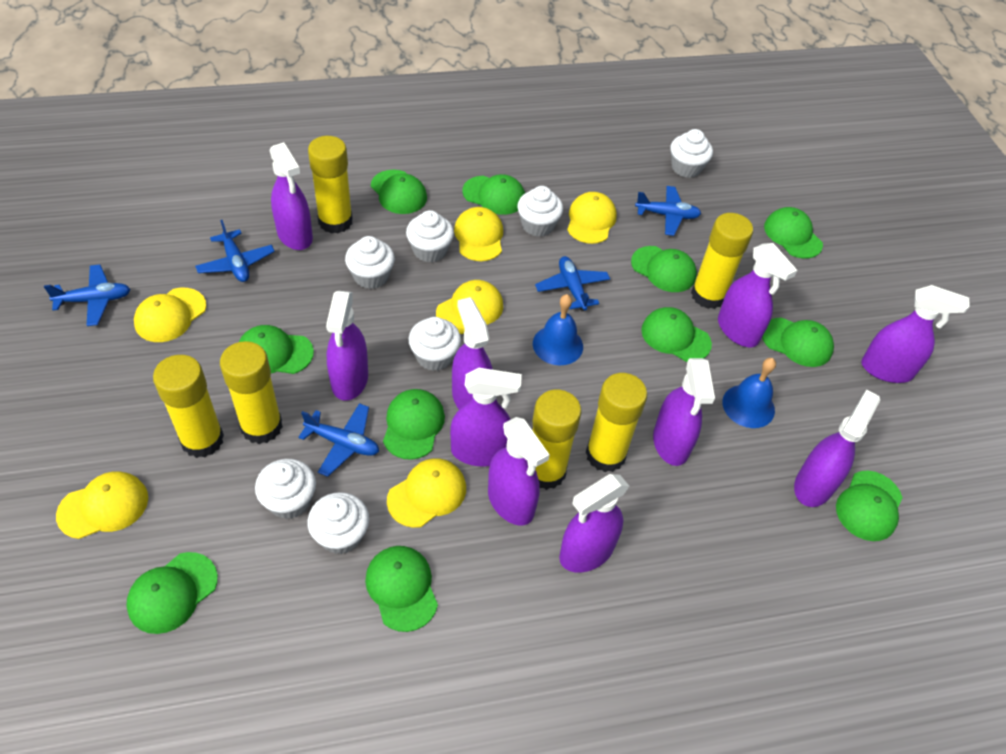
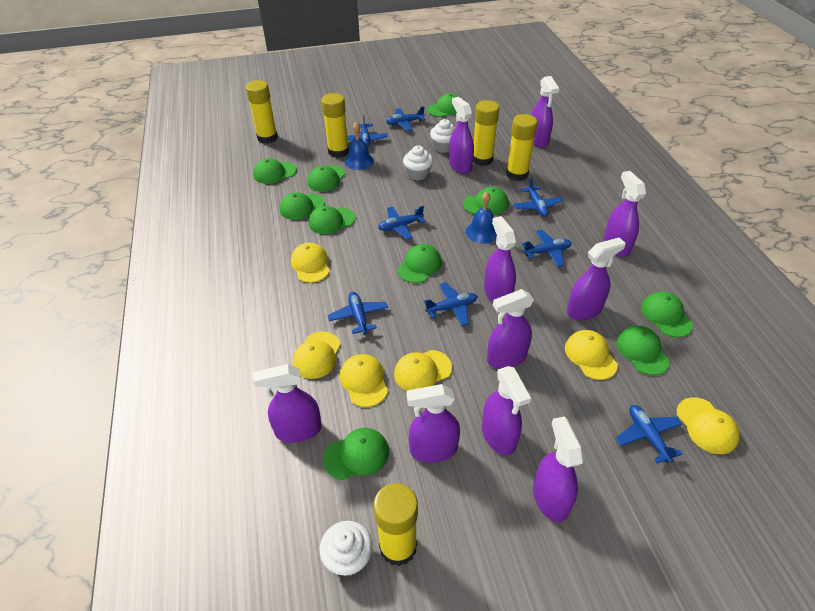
blue plane: [44,265,131,326] [195,220,275,282] [298,403,379,477] [535,256,610,312] [635,186,701,236] = 5 -> [328,292,388,335] [347,115,388,147] [378,206,426,240] [386,106,425,131] [424,282,478,326] [513,178,563,217] [522,230,572,267] [615,405,683,464] = 8
green cap: [126,552,218,634] [239,325,314,374] [365,546,438,632] [371,170,427,214] [383,389,445,460] [463,174,525,215] [631,246,697,292] [641,307,712,362] [762,317,834,367] [764,207,823,259] [836,471,903,541] = 11 -> [253,158,297,184] [280,192,325,220] [307,165,345,192] [309,206,355,234] [323,428,389,480] [398,244,442,283] [428,94,459,117] [463,187,509,214] [616,326,670,375] [641,292,693,337] = 10
white cupcake: [255,459,316,519] [307,492,369,554] [345,236,395,289] [406,210,454,263] [408,317,461,371] [517,186,563,237] [670,129,713,178] = 7 -> [320,521,373,576] [403,145,433,180] [430,119,455,153] = 3
yellow glue stick: [153,355,224,458] [220,341,283,444] [308,136,353,234] [532,390,582,490] [585,373,647,472] [691,213,753,309] = 6 -> [246,80,278,144] [321,93,349,158] [374,483,418,566] [473,100,499,166] [506,114,538,181] = 5

